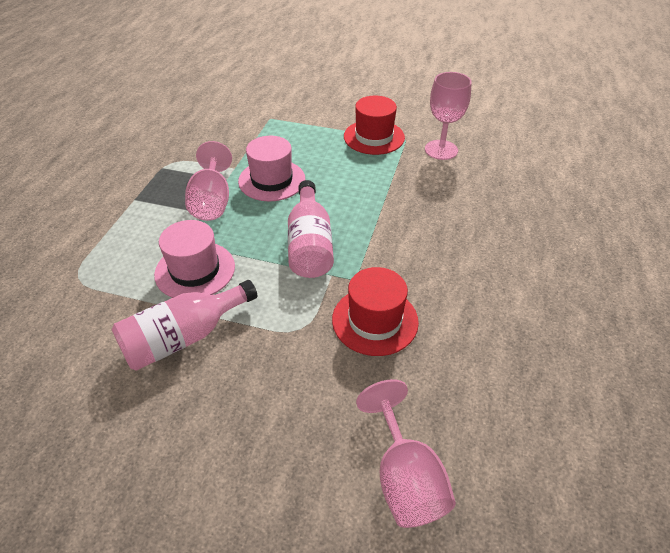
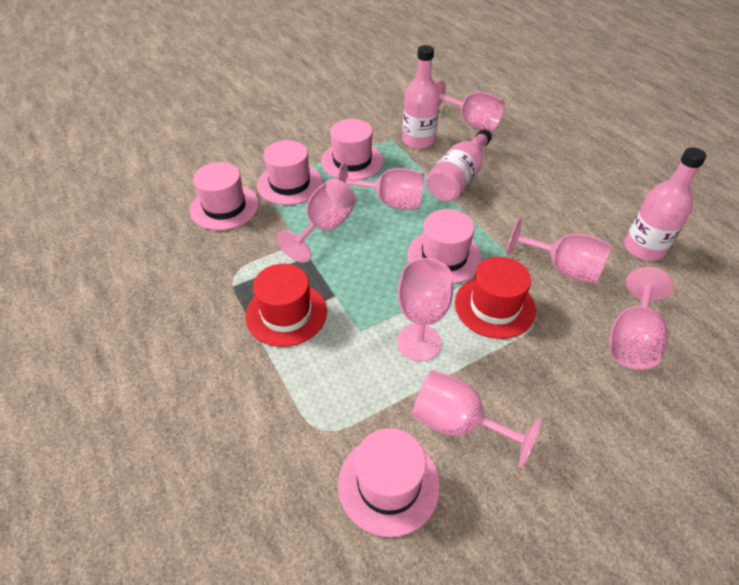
pink bottle: [112,280,257,371] [288,180,334,278] = 2 -> [402,45,440,149] [426,129,492,202] [624,148,707,261] = 3
pink goblet: [185,141,232,221] [356,379,456,528] [425,72,472,160] = 3 -> [277,179,356,263] [337,163,424,210] [397,258,453,362] [412,370,542,468] [436,80,505,132] [506,218,611,284] [609,267,674,370] = 7
pink hat: [154,220,235,298] [238,136,305,201] = 2 -> [190,162,259,230] [257,140,323,205] [321,119,384,180] [338,428,440,537] [407,209,482,284] = 5

